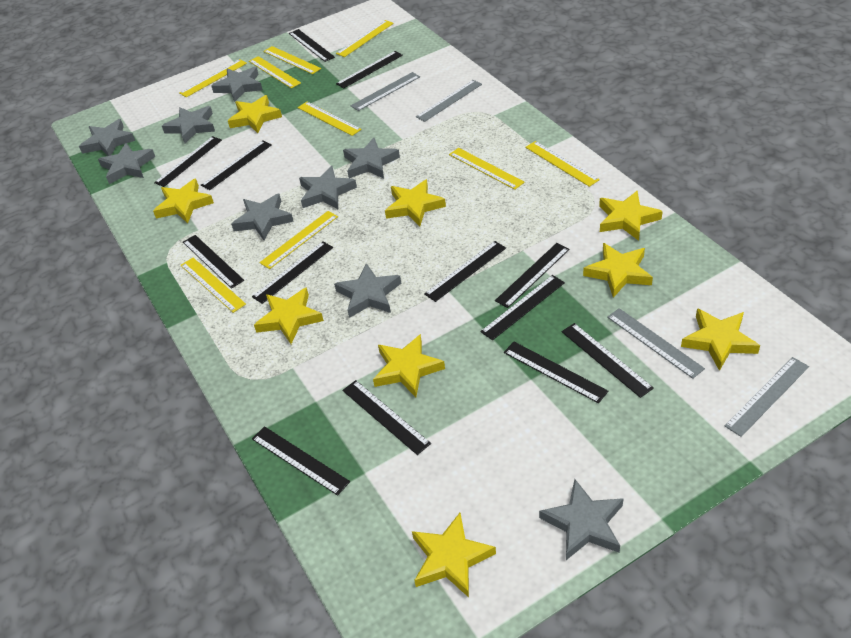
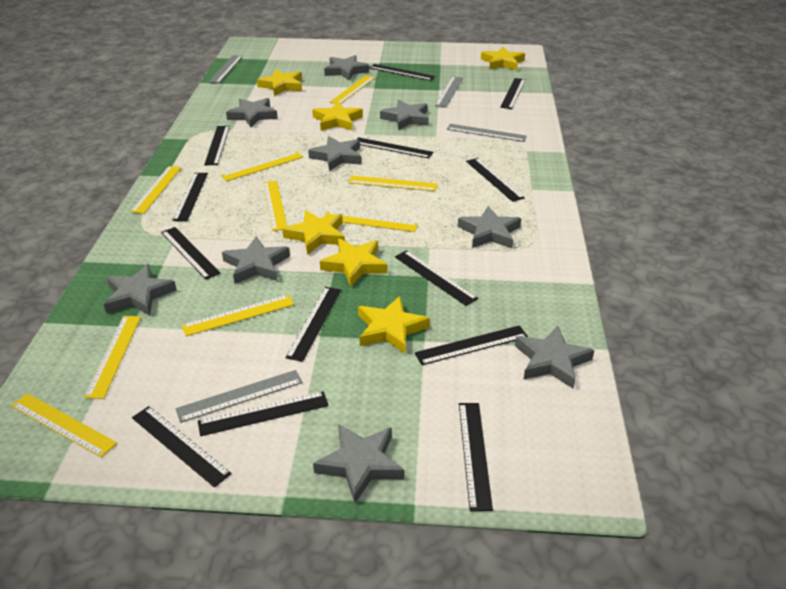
yellow star: [153,179,214,224] [228,95,282,133] [254,288,324,344] [373,334,445,397] [385,179,446,226] [412,513,496,597] [583,243,653,298] [599,191,663,241] [681,308,760,371] = 9 -> [257,69,302,96] [282,210,345,255] [312,102,363,131] [320,239,388,286] [358,296,430,354] [481,47,525,71] = 6

